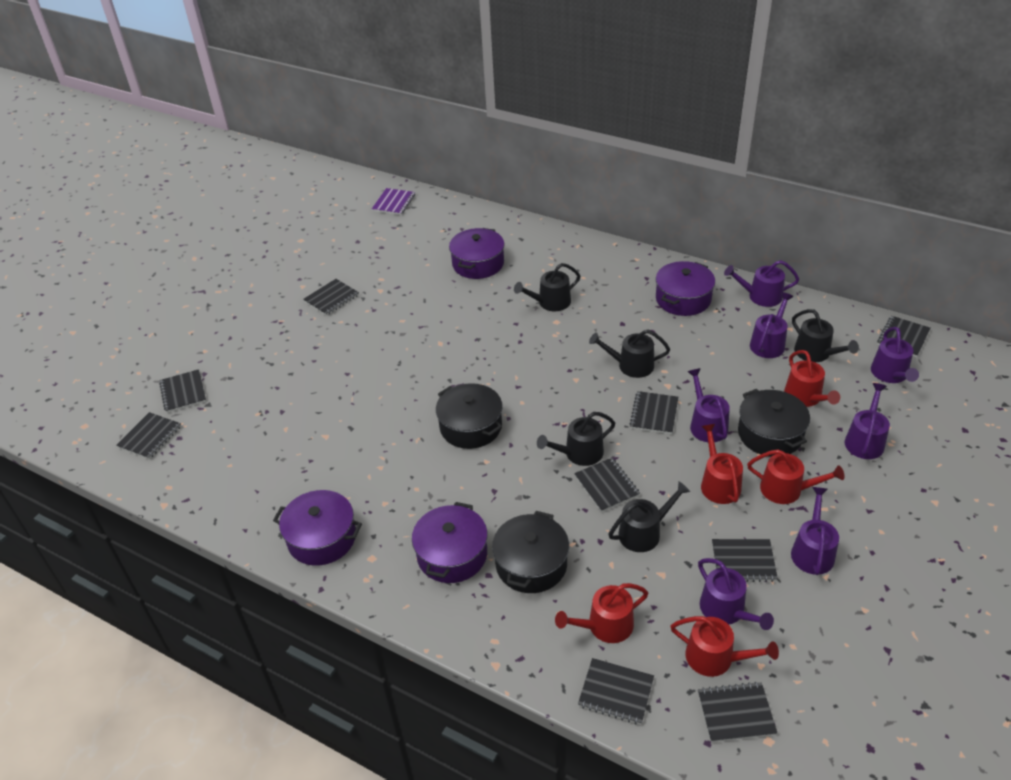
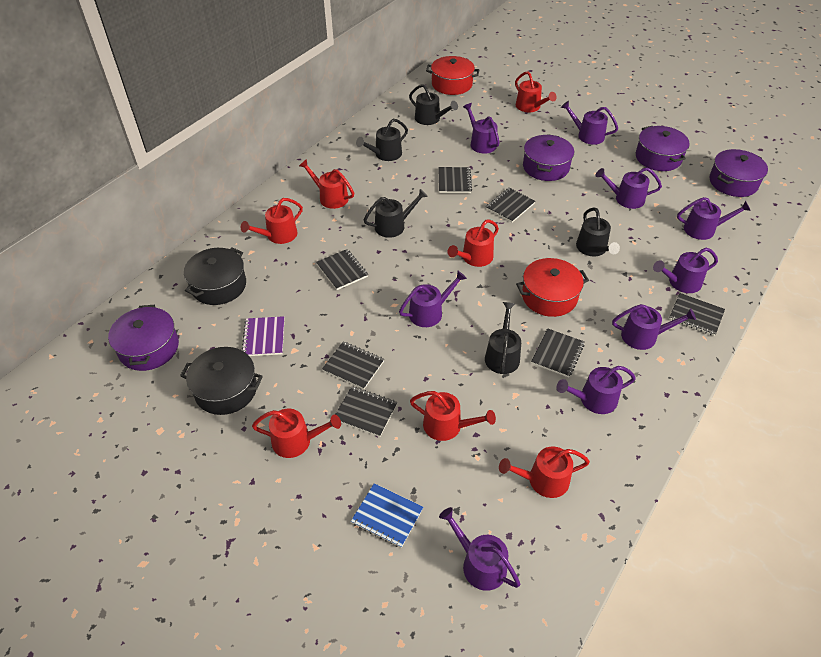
black notebook: [116,412,181,459] [159,369,206,413] [303,279,359,316] [574,458,640,512] [578,658,654,725] [629,391,678,434] [698,682,777,742] [712,539,778,582] [877,316,930,357] = 9 -> [316,249,368,290] [322,342,384,389] [335,386,397,437] [438,167,472,193] [486,188,535,223] [531,328,585,377] [669,293,725,336] = 7
black pot: [436,383,503,449] [492,511,569,593] [738,389,810,457] = 3 -> [180,347,263,415] [184,247,246,305] = 2
blue notebook: none = 0 -> [351,483,423,548] = 1
purple watering can: [687,368,730,442] [698,558,774,630] [724,260,799,307] [750,292,794,358] [791,487,839,575] [845,383,890,459] [871,327,919,383] = 7 -> [399,271,467,327] [439,507,520,591] [463,103,500,154] [557,366,636,414] [561,101,618,145] [596,168,662,209] [612,304,696,350] [653,248,718,293] [677,197,751,240] = 9
red pot: none = 0 -> [426,56,479,95] [516,258,589,317] = 2
red watering can: [555,583,648,643] [671,616,779,677] [701,424,743,504] [747,449,845,504] [784,350,840,407] = 5 -> [241,198,303,244] [252,408,341,458] [299,159,354,209] [410,391,496,441] [448,220,499,267] [499,447,590,498] [515,71,557,112] = 7

